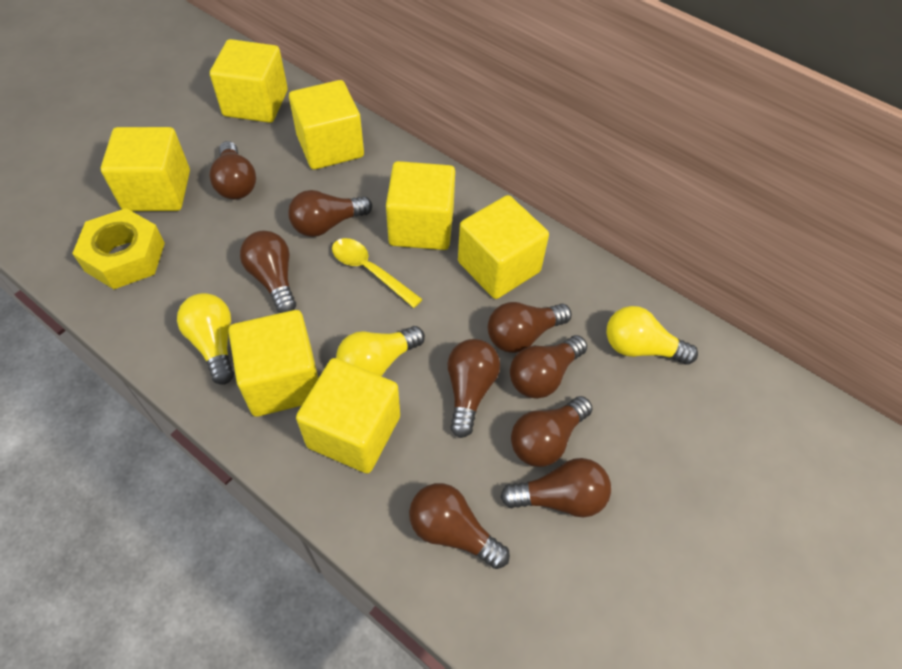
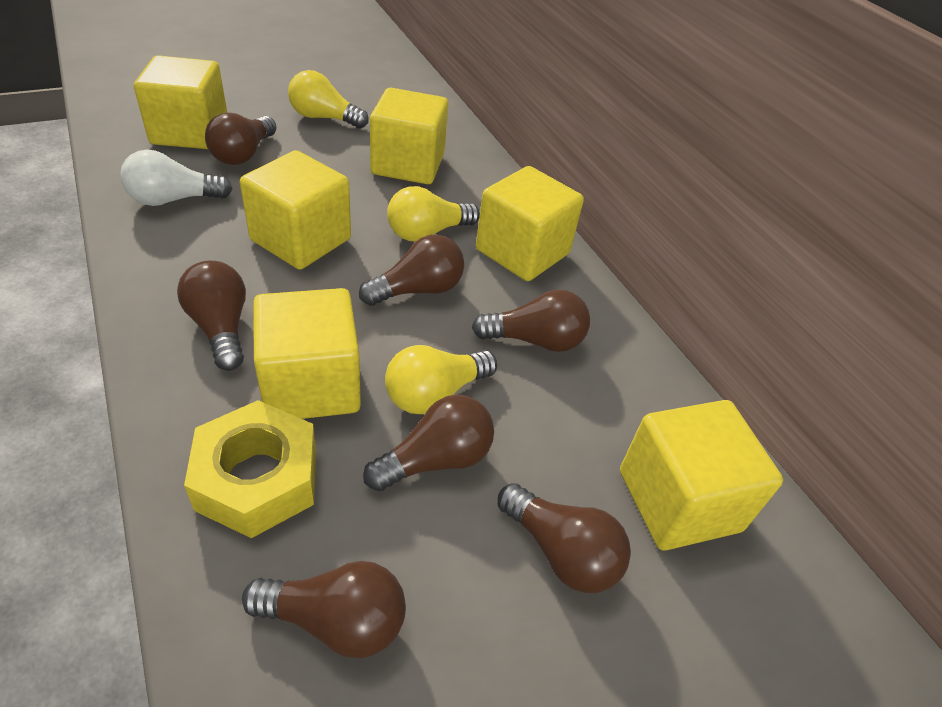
brown light bulb: [209,141,256,199] [240,231,296,313] [288,190,372,237] [409,483,510,569] [448,339,500,438] [488,302,571,353] [500,458,611,518] [510,335,587,399] [511,396,593,467] = 9 -> [177,261,246,371] [205,113,277,165] [242,561,406,658] [359,234,464,306] [363,395,494,491] [472,290,590,352] [498,483,631,593] = 7
white light bulb: none = 0 -> [120,150,233,206] = 1
yellow cube: [101,127,190,211] [210,39,288,123] [228,310,318,417] [289,80,364,170] [296,358,400,474] [386,161,455,250] [458,195,549,299] = 7 -> [134,55,227,149] [240,150,351,269] [253,288,361,419] [370,88,448,184] [476,166,584,281] [620,400,783,551] = 6
yellow spoon: [332,238,423,308] = 1 -> none = 0

